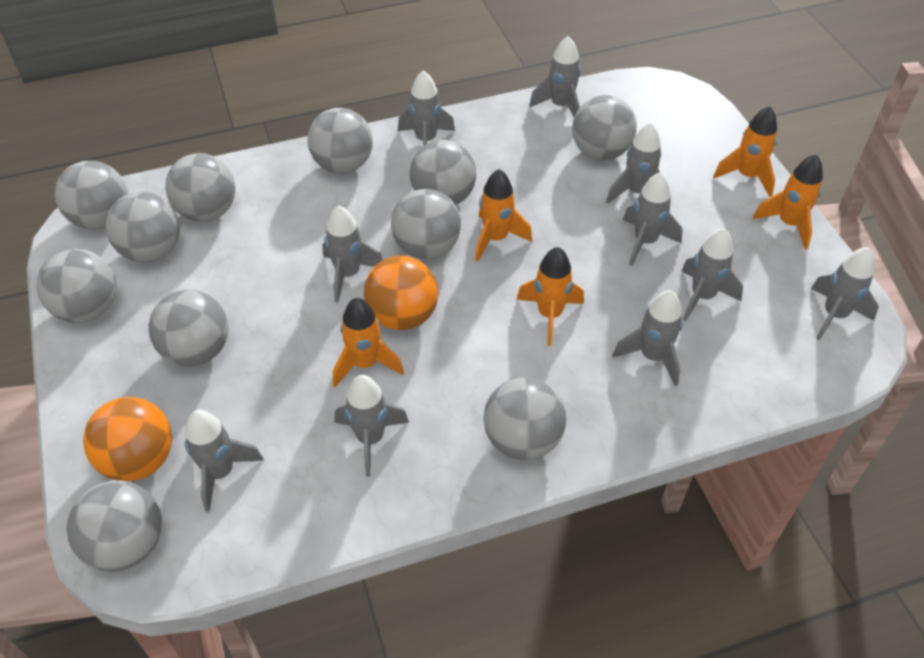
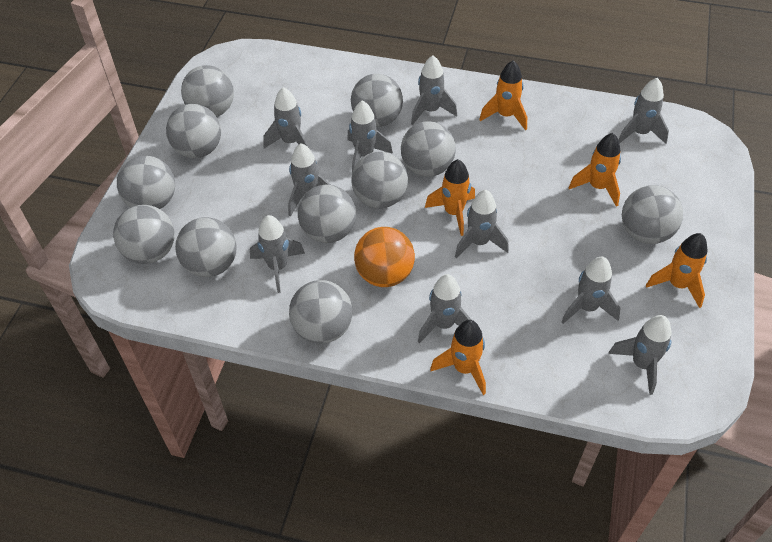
orange ball: [83,397,172,481] [364,256,438,330] = 2 -> [354,227,415,287] = 1

